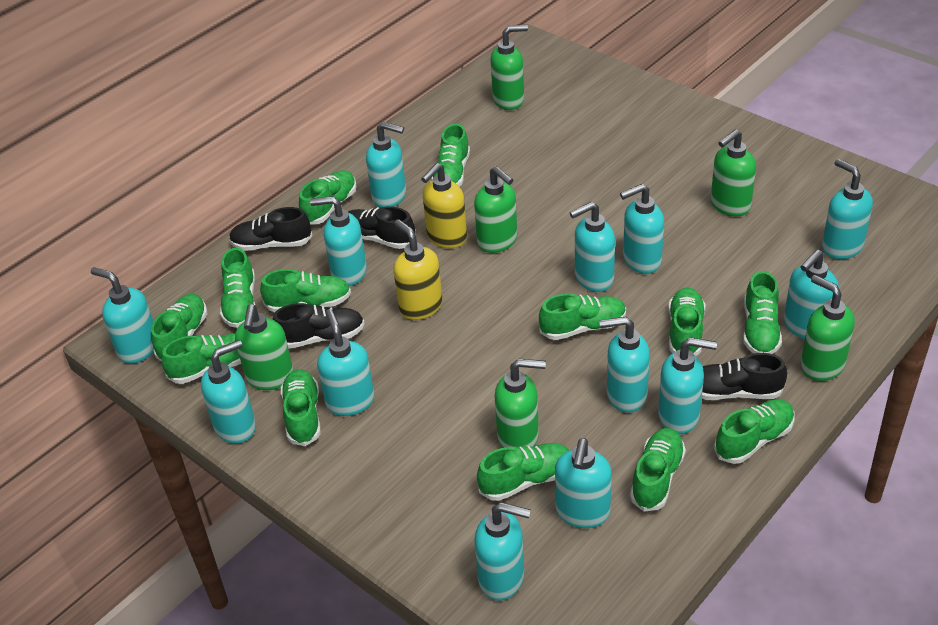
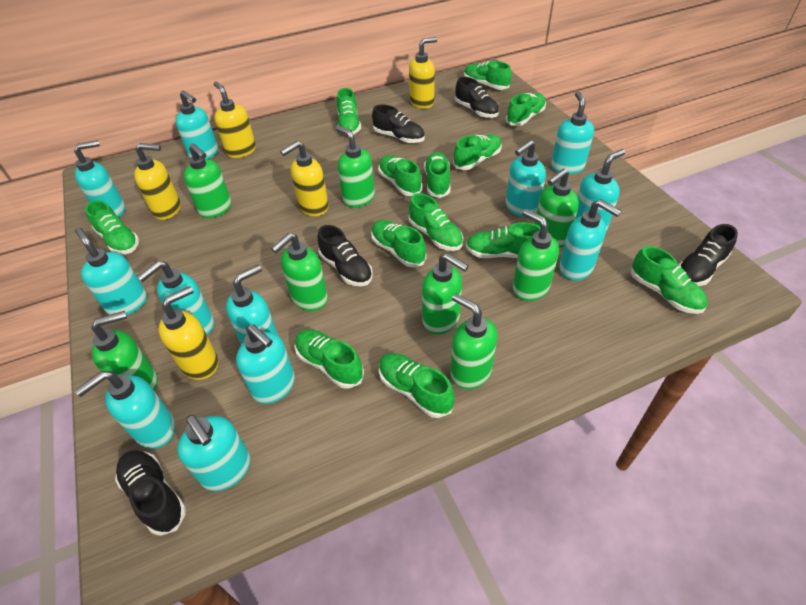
black shoe: [229,207,312,251] [273,303,365,349] [348,206,415,249] [702,353,787,400] = 4 -> [115,450,186,536] [318,225,373,286] [372,105,425,143] [455,77,499,118] [679,224,738,286] = 5
green soap dispenser: [235,304,293,390] [474,166,517,253] [491,25,528,110] [495,359,546,448] [711,129,756,216] [801,275,855,381] = 6 -> [91,311,158,391] [184,143,231,218] [271,233,328,311] [336,126,375,208] [422,253,469,334] [450,294,497,389] [513,209,559,301] [535,169,579,248] = 8
turquoise soap dispenser: [91,267,154,364] [201,340,256,444] [310,196,367,286] [317,309,374,416] [366,121,406,208] [474,502,531,601] [555,438,612,528] [569,202,615,292] [599,316,650,412] [620,184,664,274] [658,337,717,434] [784,250,839,339] [822,159,873,259] = 13 -> [74,140,125,217] [75,227,147,315] [75,371,175,449] [137,261,214,335] [175,90,218,159] [177,415,251,491] [226,264,278,345] [236,324,295,404] [505,140,546,217] [551,91,594,174] [559,199,621,280] [575,149,625,231] = 12
yellow soap dispenser: [394,219,443,320] [421,163,467,248] = 2 -> [134,143,181,220] [158,286,219,380] [214,82,256,158] [280,141,329,216] [409,37,437,109] = 5

